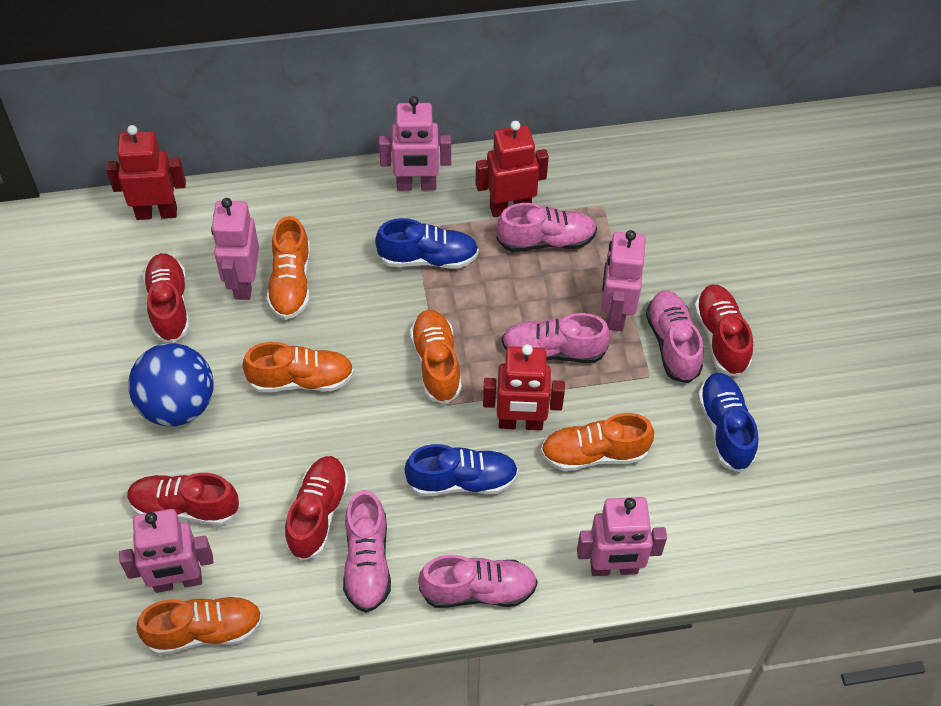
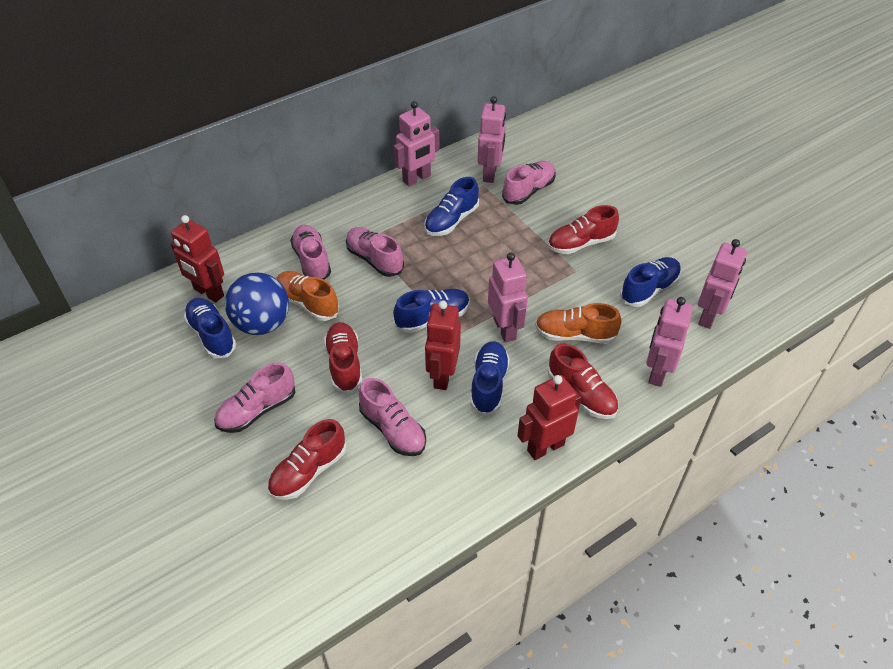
blue shoe: [375,218,479,269] [405,444,518,496] [698,373,758,472] = 3 -> [184,298,236,359] [393,289,470,333] [425,177,479,236] [470,341,510,415] [620,257,681,307] = 5
orange shoe: [136,595,263,655] [242,342,354,393] [267,216,310,320] [410,310,462,404] [541,413,654,471] = 5 -> [277,271,340,321] [535,303,621,344] = 2

